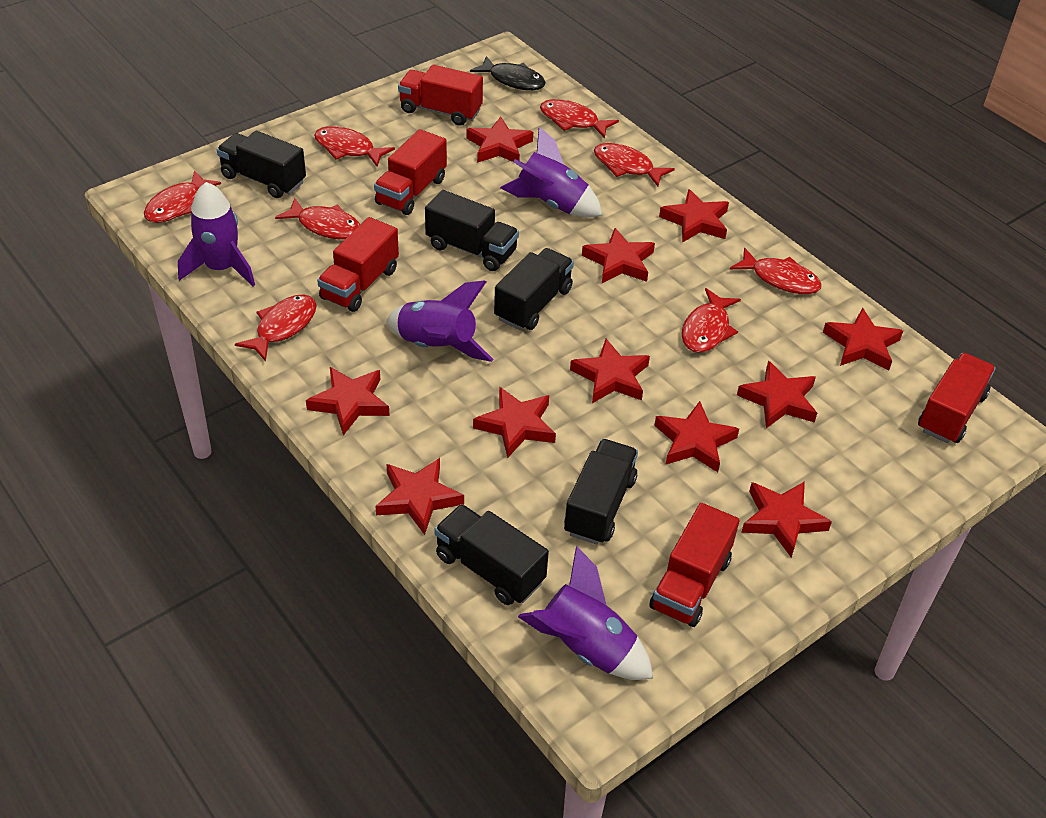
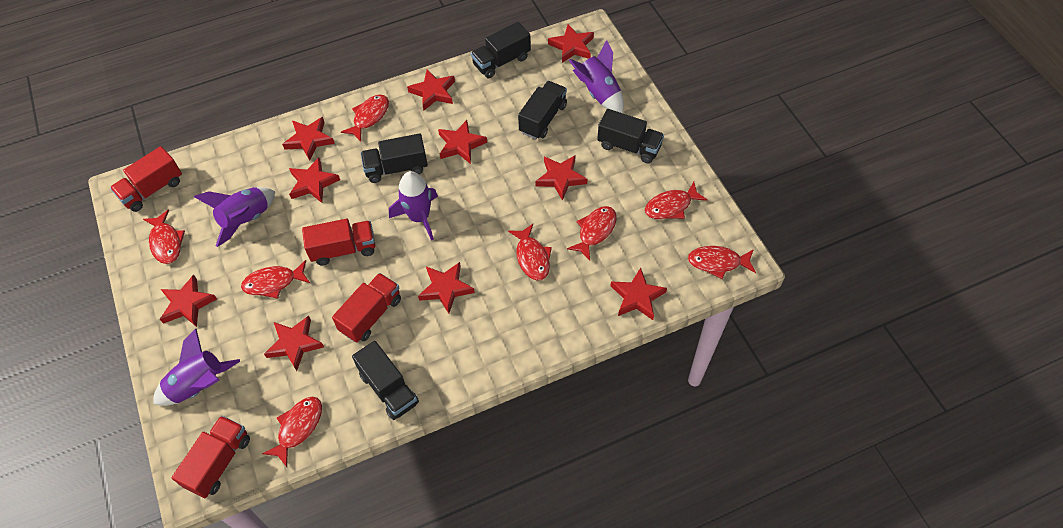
black fish: [470,56,546,90] = 1 -> none = 0
red star: [306,367,390,436] [375,458,464,535] [466,117,533,163] [473,387,556,458] [570,339,650,403] [582,228,655,283] [654,401,739,472] [659,189,729,243] [737,361,817,428] [741,481,832,557] [823,308,903,371] = 11 -> [160,275,217,327] [264,316,324,371] [282,117,335,161] [289,157,340,203] [407,69,455,111] [418,262,475,314] [438,120,487,164] [535,155,587,201] [548,24,594,63] [611,268,667,320] = 10
red truck: [317,217,399,312] [374,129,447,215] [398,65,483,126] [649,503,740,627] [918,353,996,443] = 5 -> [110,146,182,212] [172,416,250,498] [302,219,375,265] [332,273,401,343] = 4

